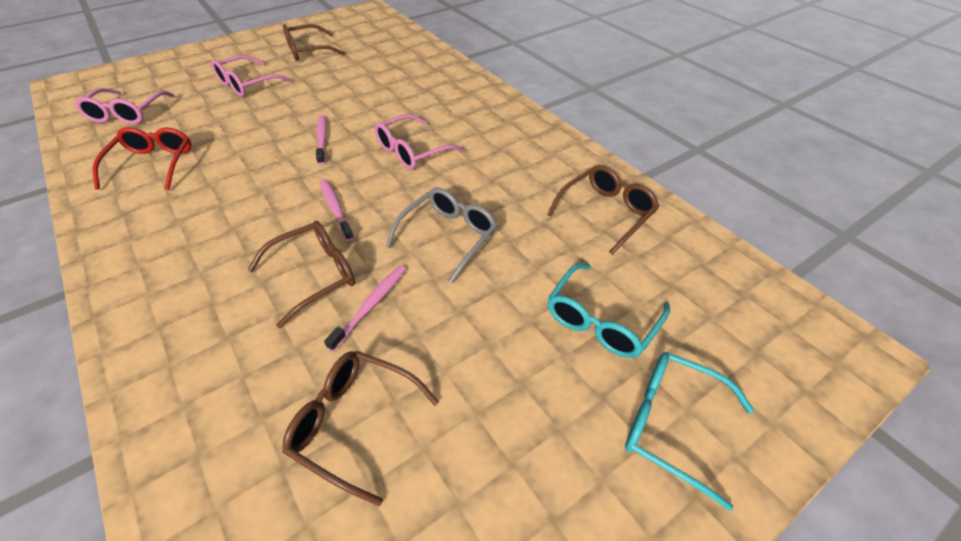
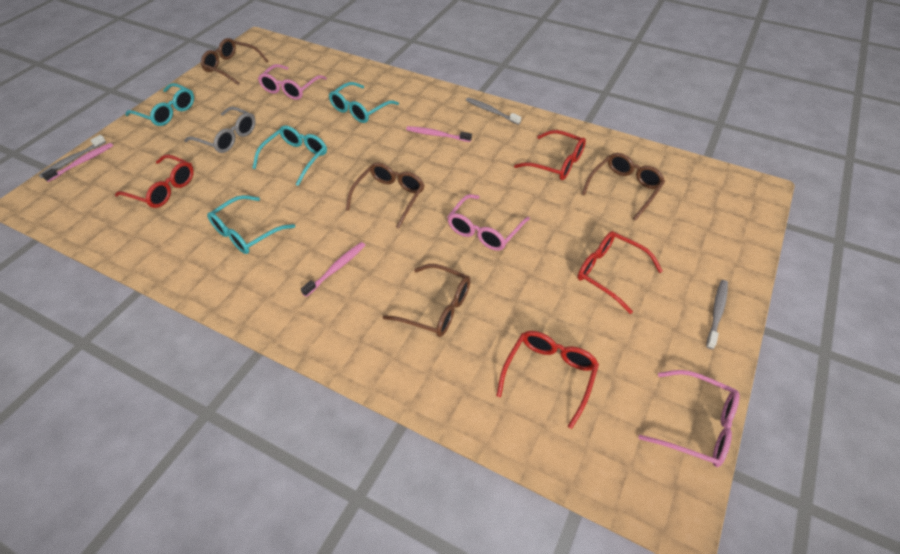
grey toothbrush: none = 0 -> [38,135,106,178] [466,97,521,125] [706,280,728,349] = 3
red glasses: [92,127,192,190] = 1 -> [115,154,194,208] [496,331,599,429] [514,130,586,180] [577,231,662,314] = 4
turquoise glasses: [548,263,670,358] [625,352,754,511] = 2 -> [125,83,194,126] [207,195,295,254] [252,125,327,186] [329,82,399,123] = 4

